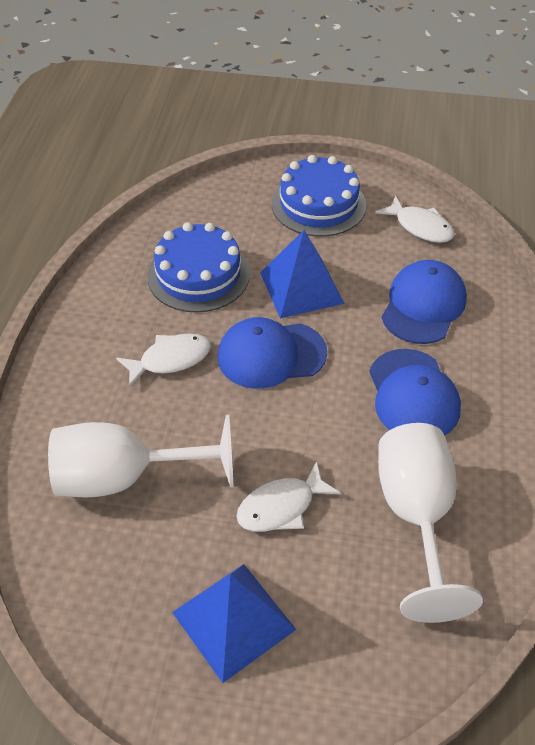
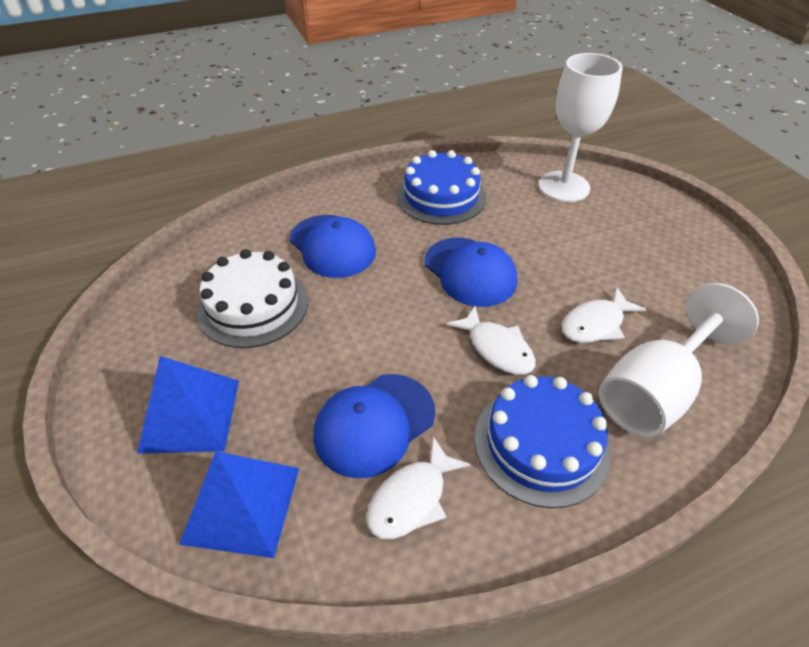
white cake: none = 0 -> [197,249,308,348] = 1

